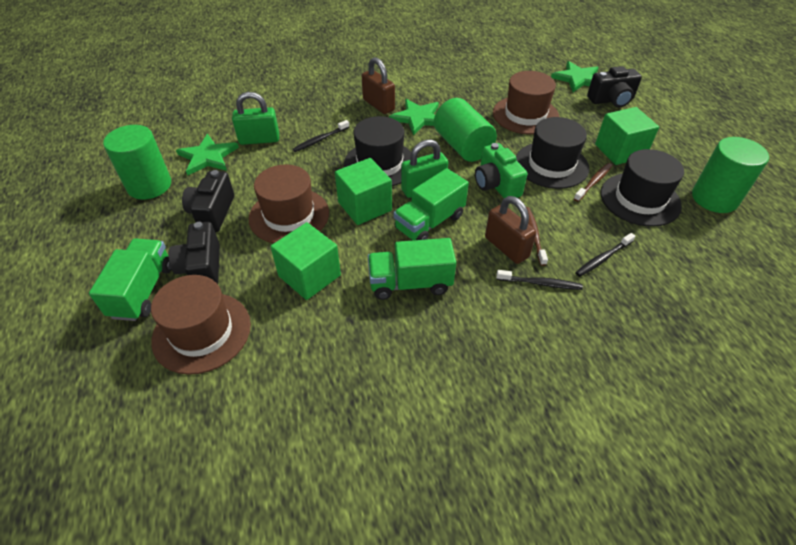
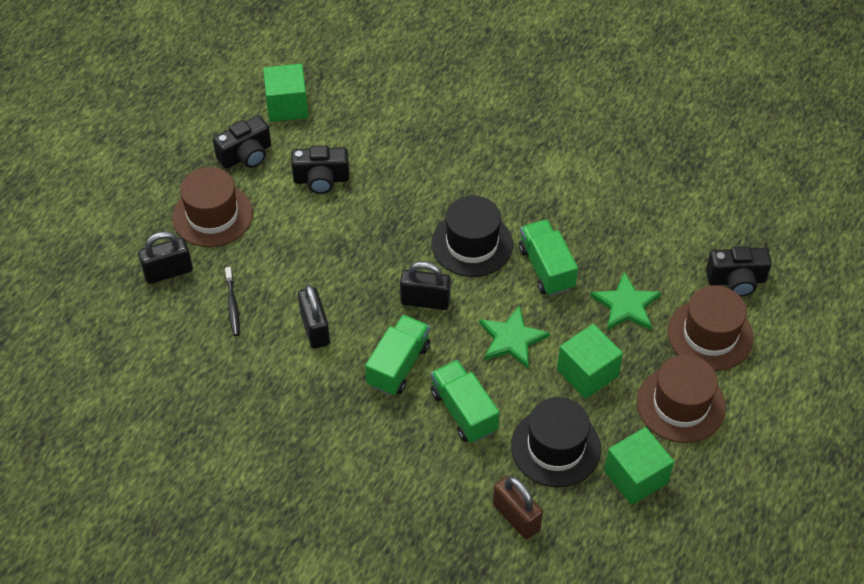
black hat: [344,116,411,186] [516,117,589,189] [601,149,684,227] = 3 -> [432,196,513,277] [511,397,601,487] = 2
black padlock: none = 0 -> [138,231,193,284] [298,285,330,349] [400,262,451,310] = 3
black toothbrush: [293,120,349,152] [496,270,583,290] [575,233,635,277] = 3 -> [225,267,240,336] = 1
brown padlock: [362,57,395,114] [485,196,537,264] = 2 -> [493,476,543,539] = 1
brown toothbrush: [526,207,548,266] [574,163,612,202] = 2 -> none = 0
green camera: [475,143,527,198] = 1 -> none = 0
green cylinder: [103,125,171,200] [434,98,497,162] [692,137,769,213] = 3 -> none = 0
green padlock: [232,92,279,145] [401,139,448,198] = 2 -> none = 0
green star: [176,134,239,176] [389,99,439,135] [551,61,599,92] = 3 -> [479,305,550,368] [590,272,662,330] = 2

